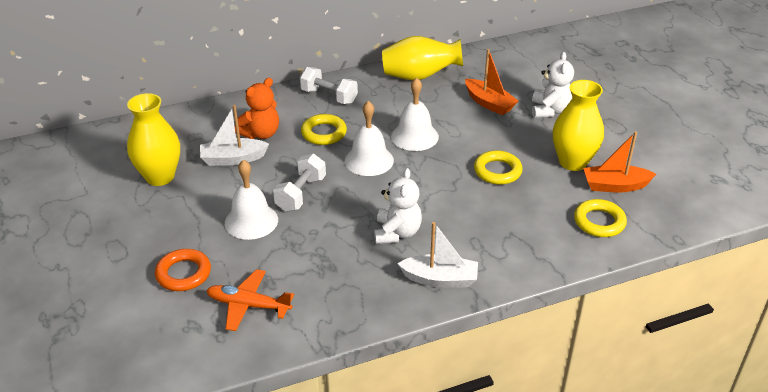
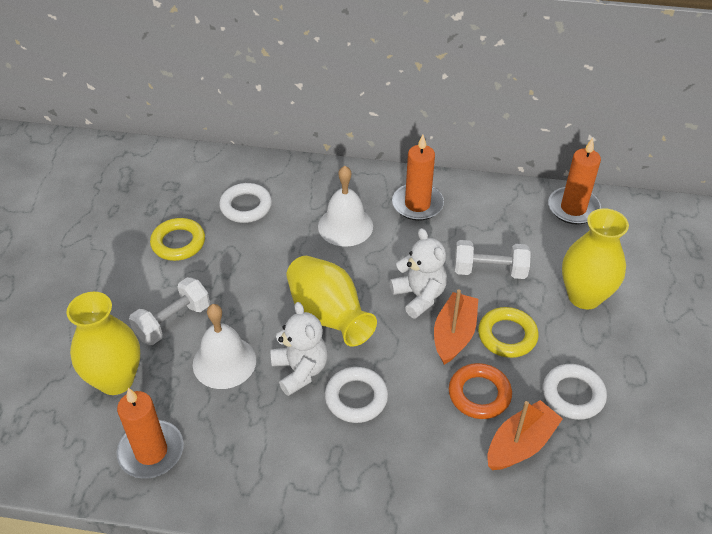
orange candle: none = 0 -> [116,388,184,479] [392,135,444,221] [548,138,601,225] = 3
orange plane: [206,269,294,331] = 1 -> none = 0
orange teddy bear: [235,78,279,139] = 1 -> none = 0
white bell: [225,160,278,240] [345,101,394,176] [391,77,439,151] = 3 -> [193,304,256,389] [318,166,373,247] = 2
white boat: [200,105,269,166] [397,222,478,288] = 2 -> none = 0
white ring: none = 0 -> [219,183,272,223] [325,367,388,423] [543,364,607,420] = 3
yellow ring: [301,114,347,145] [474,150,523,185] [574,199,627,237] = 3 -> [150,218,205,261] [478,307,539,358] = 2

